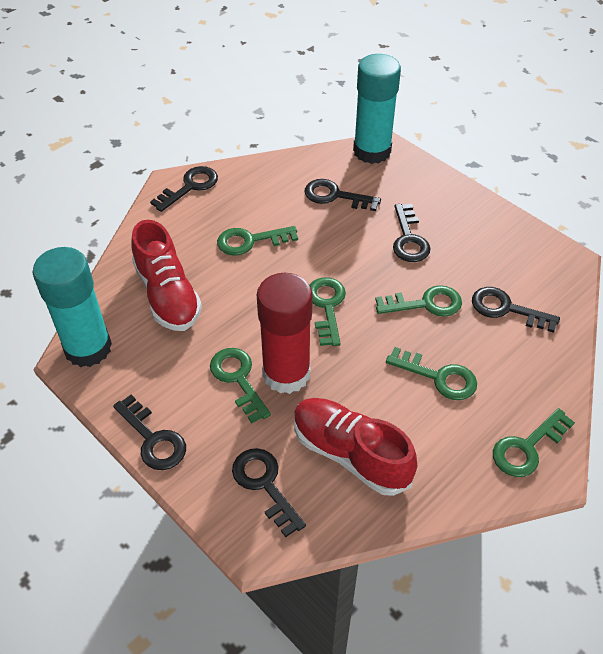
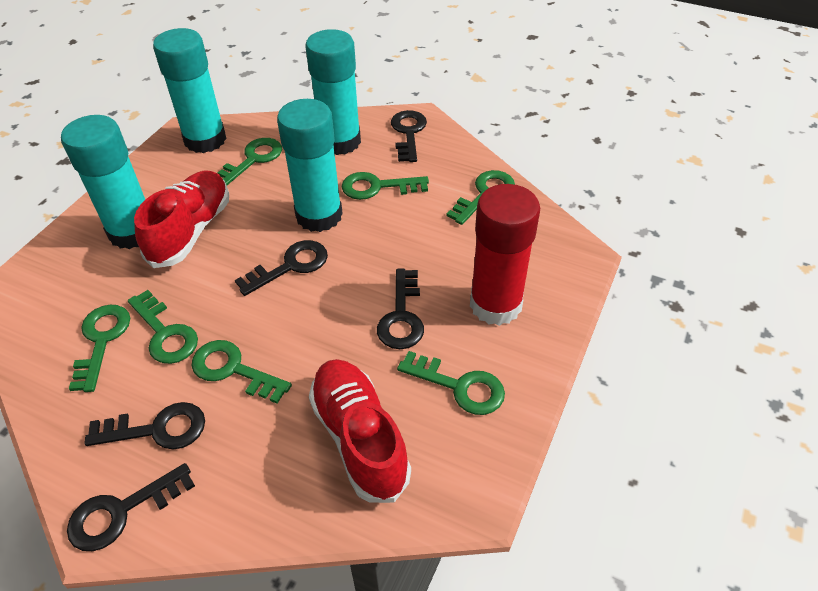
black key: [113,395,186,470] [150,166,218,212] [232,448,306,537] [304,179,381,211] [393,204,431,262] [472,287,560,333] = 6 -> [67,463,195,551] [84,402,205,449] [235,240,328,296] [377,269,424,349] [391,110,427,162] = 5
green key: [210,348,271,423] [217,226,298,256] [309,277,346,346] [375,285,462,317] [386,347,477,400] [493,408,575,477] = 6 -> [69,305,130,392] [128,290,198,364] [192,340,292,404] [218,138,282,185] [342,172,429,200] [397,351,505,415] [446,170,515,225] = 7
turquoise glue stick: [32,247,112,367] [353,54,401,164] = 2 -> [61,115,145,249] [153,28,227,153] [277,99,343,232] [305,29,361,155] = 4

